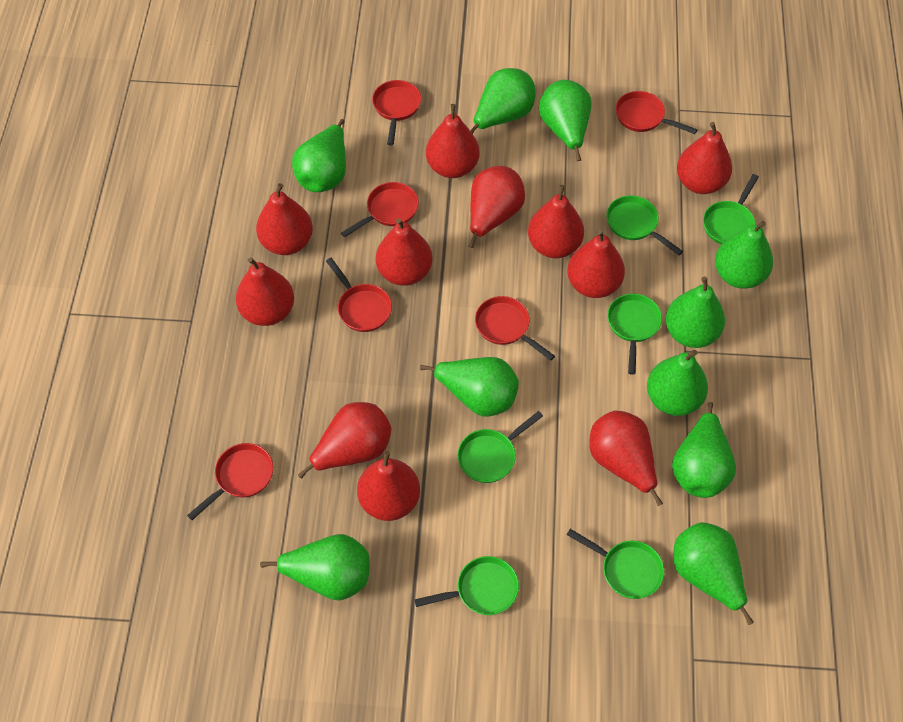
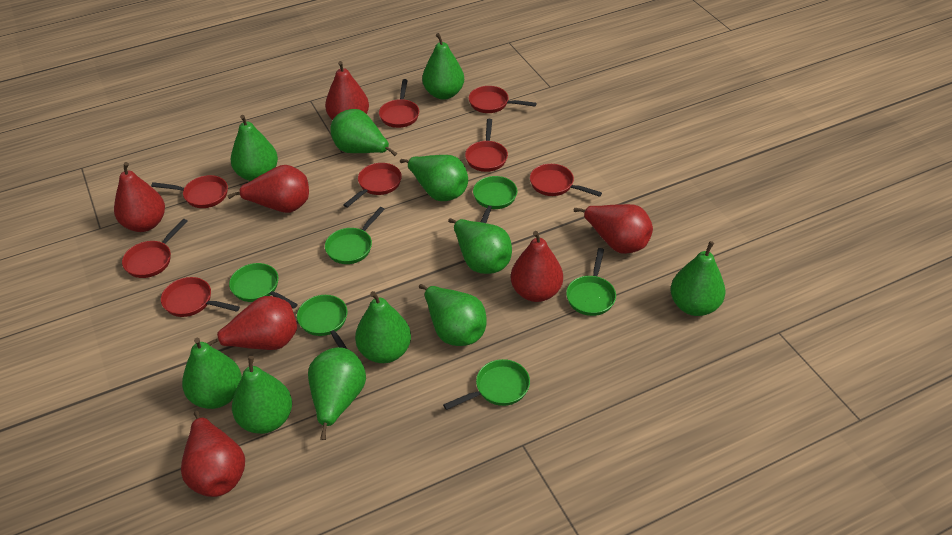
green pear: [260,534,370,600] [292,119,346,192] [420,357,519,416] [470,68,536,134] [539,80,591,161] [647,350,708,416] [666,276,725,348] [672,402,736,498] [673,522,754,625] [715,221,773,289] = 10 -> [182,338,242,409] [231,115,278,181] [232,356,292,434] [308,347,366,440] [330,109,397,156] [355,291,411,363] [400,155,468,201] [419,284,487,346] [422,33,464,100] [448,218,512,274] [670,241,725,316] = 11
red pan: [187,443,273,520] [326,258,392,332] [341,182,419,238] [372,80,421,145] [475,296,555,361] [616,91,698,134] = 6 -> [122,219,188,278] [151,175,228,208] [161,277,240,317] [343,163,402,208] [379,79,419,128] [465,119,508,172] [469,86,537,113] [530,164,602,197] = 8
red pear: [236,257,294,326] [256,183,313,255] [298,402,391,479] [357,451,420,521] [376,218,433,286] [426,104,480,178] [468,166,525,248] [528,185,584,258] [567,230,625,298] [589,411,663,506] [677,122,732,194] = 11 -> [114,162,165,232] [181,411,245,497] [207,296,297,350] [227,165,309,213] [325,61,369,120] [511,231,563,302] [574,204,653,254] = 7

